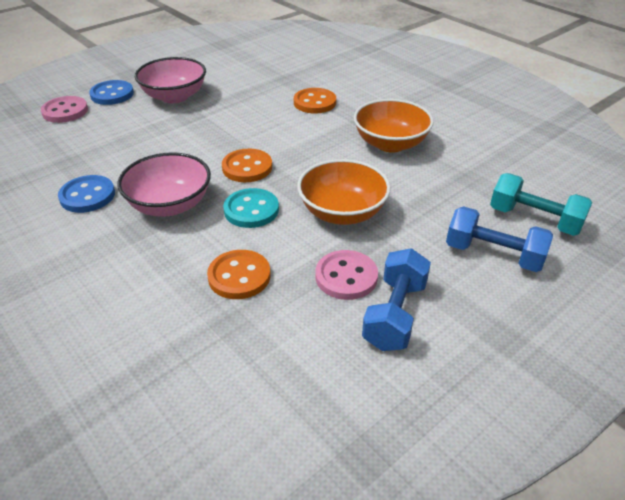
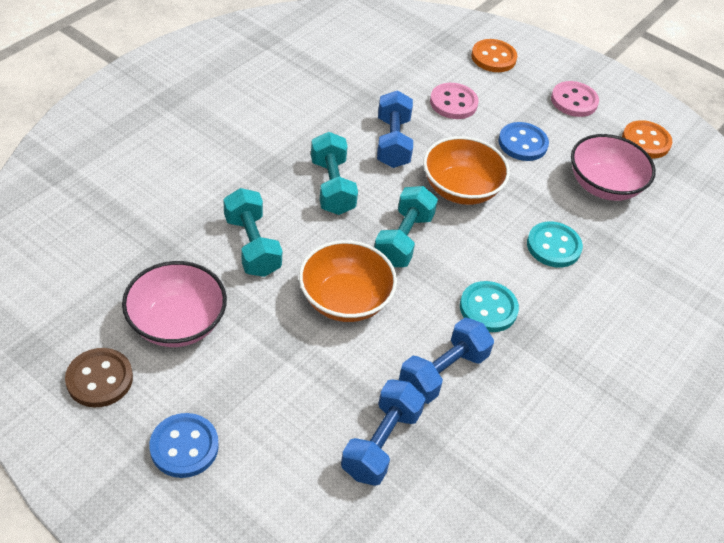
blue dumbbell: [362,248,431,351] [446,206,553,272] = 2 -> [341,379,426,486] [377,90,413,168] [399,318,494,404] = 3
brown button: none = 0 -> [65,348,133,407] = 1
orange button: [207,250,271,299] [222,149,272,182] [294,88,336,113] = 3 -> [471,39,517,72] [622,120,672,158] = 2
turquoise button: [223,188,279,228] = 1 -> [460,281,519,332] [527,221,583,267] = 2
turquoise dumbbell: [490,173,593,236] = 1 -> [223,188,282,277] [311,132,358,215] [374,186,438,267] = 3

